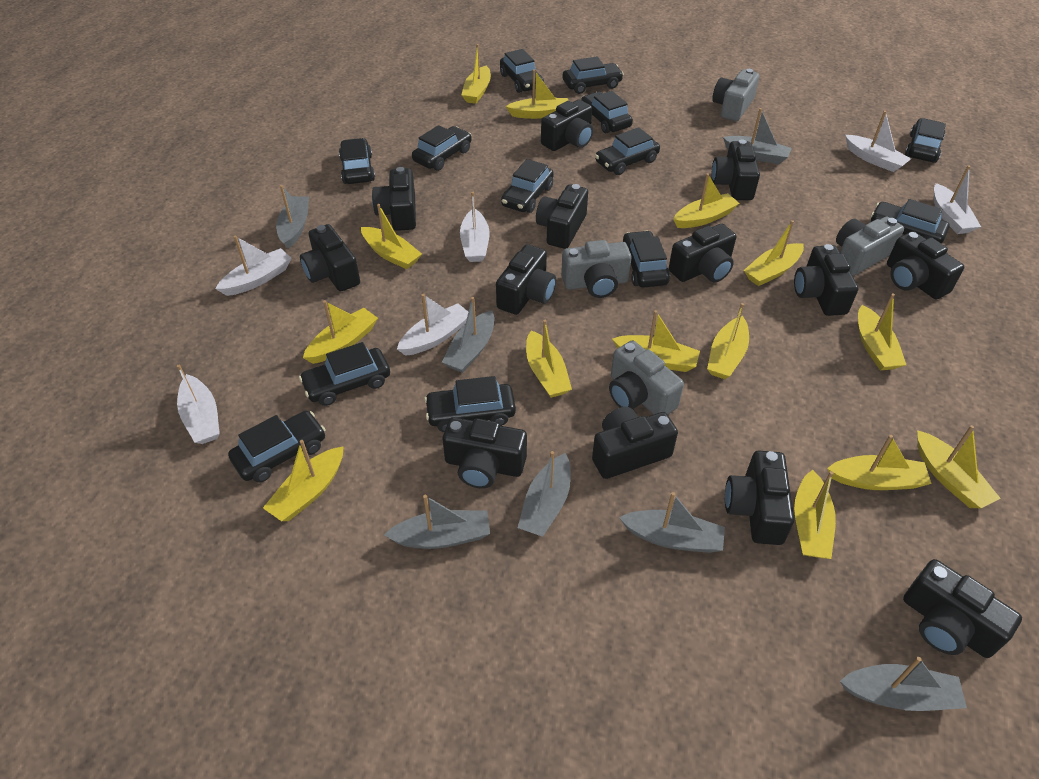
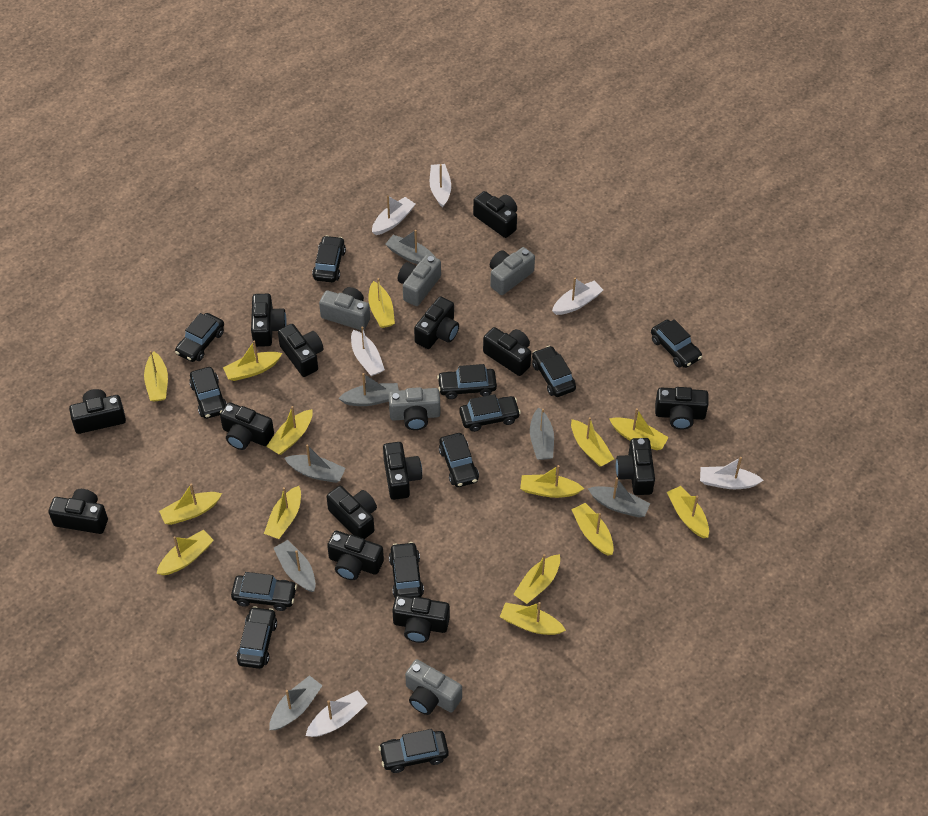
black camera: [300,224,360,292] [372,167,416,231] [442,417,527,489] [496,244,556,315] [536,184,588,249] [541,100,593,151] [592,407,678,479] [669,224,736,282] [712,139,760,200] [725,451,794,545] [794,244,858,316] [887,231,964,299] [903,559,1022,658] = 13 -> [48,489,108,534] [69,389,126,434] [220,402,274,450] [251,294,287,347] [278,324,323,377] [327,486,377,539] [327,531,384,580] [383,442,422,500] [392,595,450,643] [414,296,459,349] [473,191,517,238] [483,327,531,376] [616,438,655,495] [655,387,709,430] = 14
black car: [228,411,326,483] [299,342,390,406] [339,138,375,184] [412,125,472,171] [424,376,516,432] [500,49,544,93] [501,159,554,213] [563,57,624,94] [581,91,633,133] [595,127,660,175] [623,230,670,288] [871,199,950,243] [905,118,946,163] = 13 -> [175,313,224,362] [189,367,227,419] [231,572,297,611] [237,606,277,669] [312,235,346,282] [379,729,449,773] [389,542,424,598] [437,364,497,399] [439,433,479,487] [459,394,521,432] [532,346,576,397] [651,319,702,368] = 12
grey camera: [561,240,632,298] [609,340,684,415] [712,69,760,121] [836,217,904,276] = 4 -> [319,287,370,331] [389,387,440,430] [398,254,441,306] [405,659,462,715] [490,247,535,295] = 5

